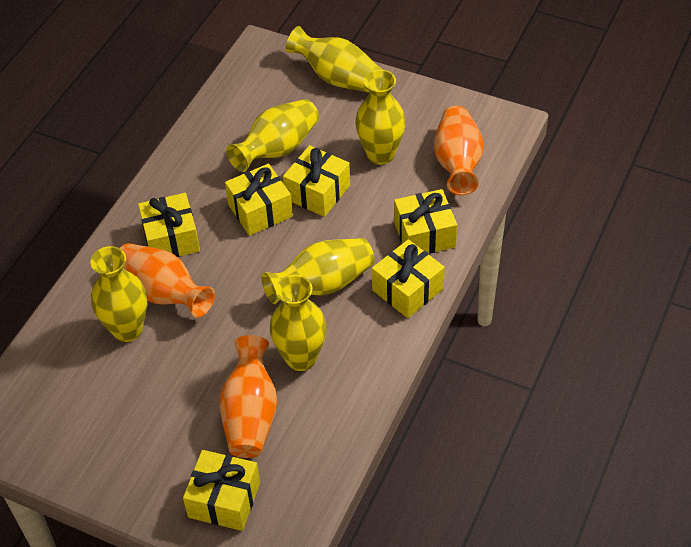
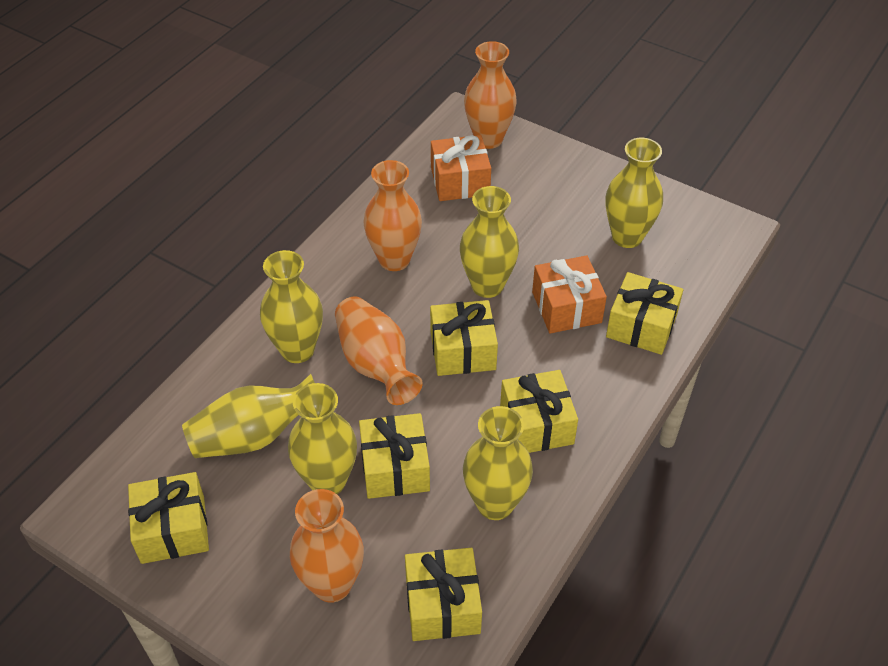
orange gift: none = 0 -> [431,135,491,201] [532,255,607,334] = 2
orange vase: [120,243,215,318] [219,335,277,458] [434,106,484,196] = 3 -> [290,489,364,603] [335,296,423,405] [364,160,422,271] [464,41,517,149] = 4

